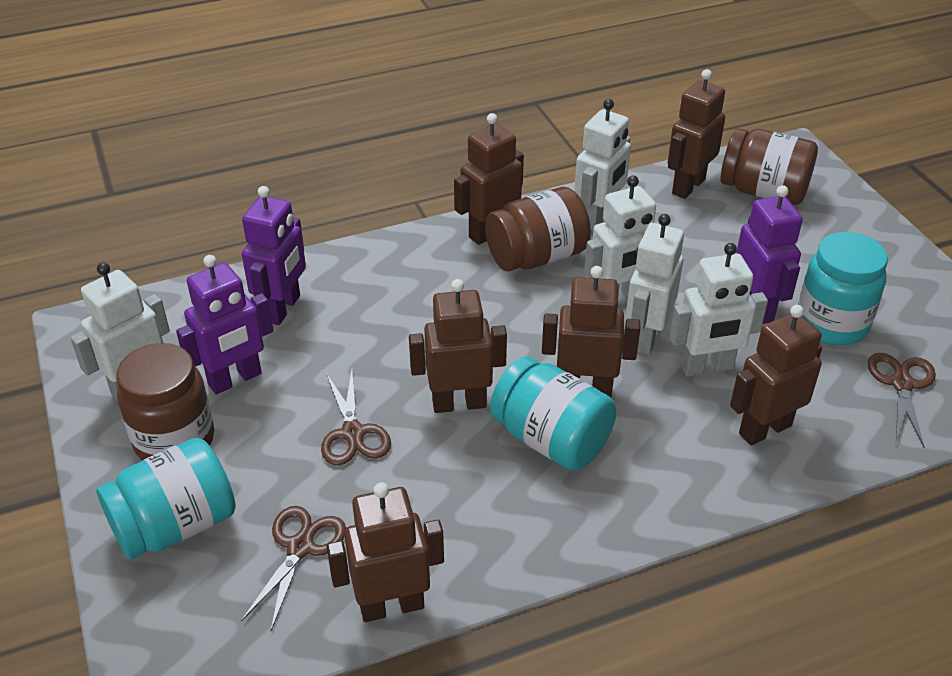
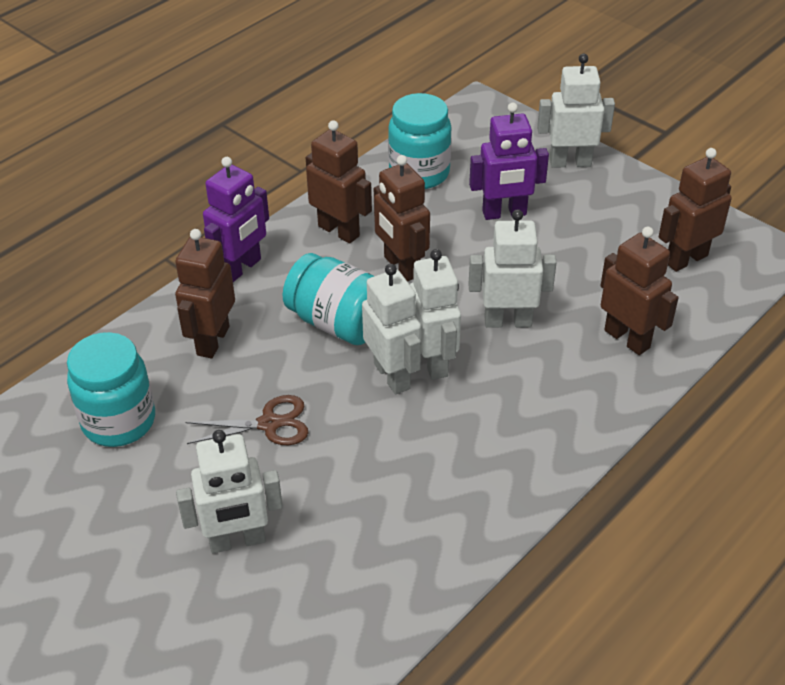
brown jar: [116,343,214,461] [485,187,591,272] [721,128,818,205] = 3 -> none = 0
brown robot: [327,482,444,622] [409,279,507,413] [454,113,524,245] [542,266,640,397] [668,69,725,199] [730,305,822,445] = 6 -> [175,229,235,358] [306,120,372,244] [374,155,430,282] [601,227,678,355] [659,148,732,272] = 5
brown scissors: [241,506,346,630] [321,370,391,466] [868,353,936,448] = 3 -> [186,395,308,445] = 1
purple robot: [176,255,273,395] [242,186,306,325] [736,185,803,324] = 3 -> [203,157,269,282] [469,103,549,220] = 2

